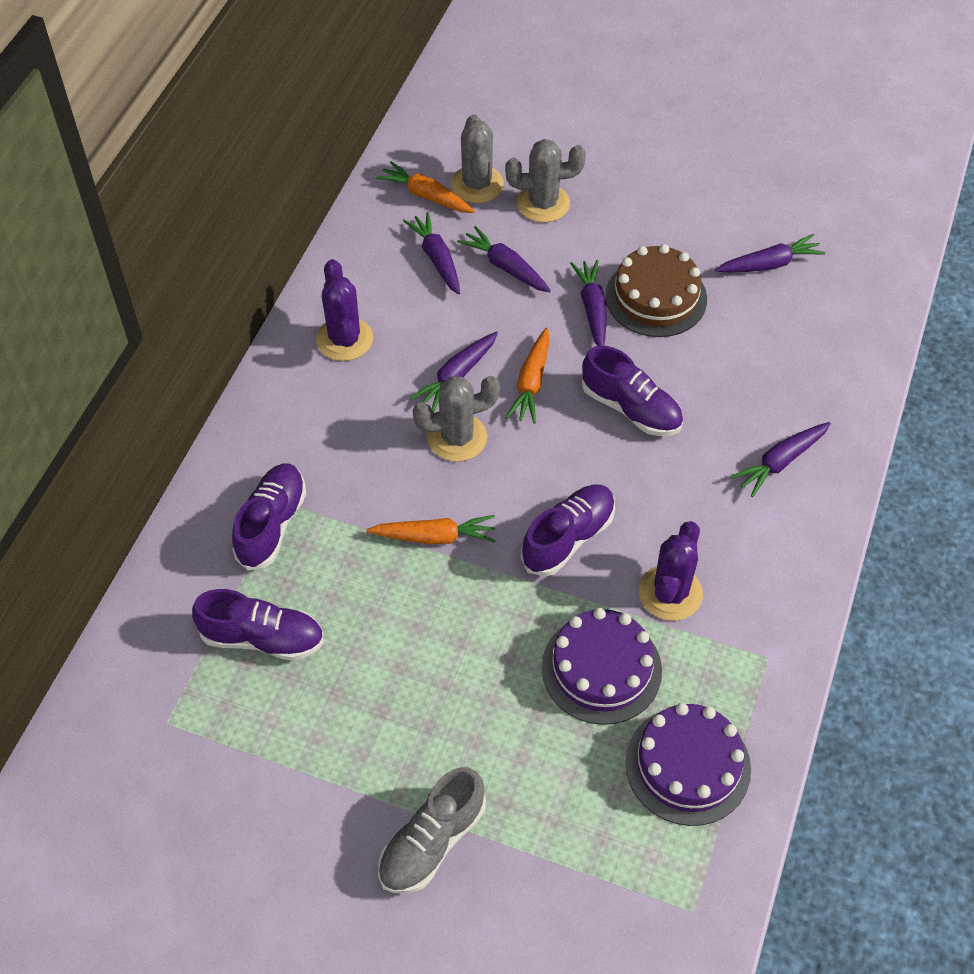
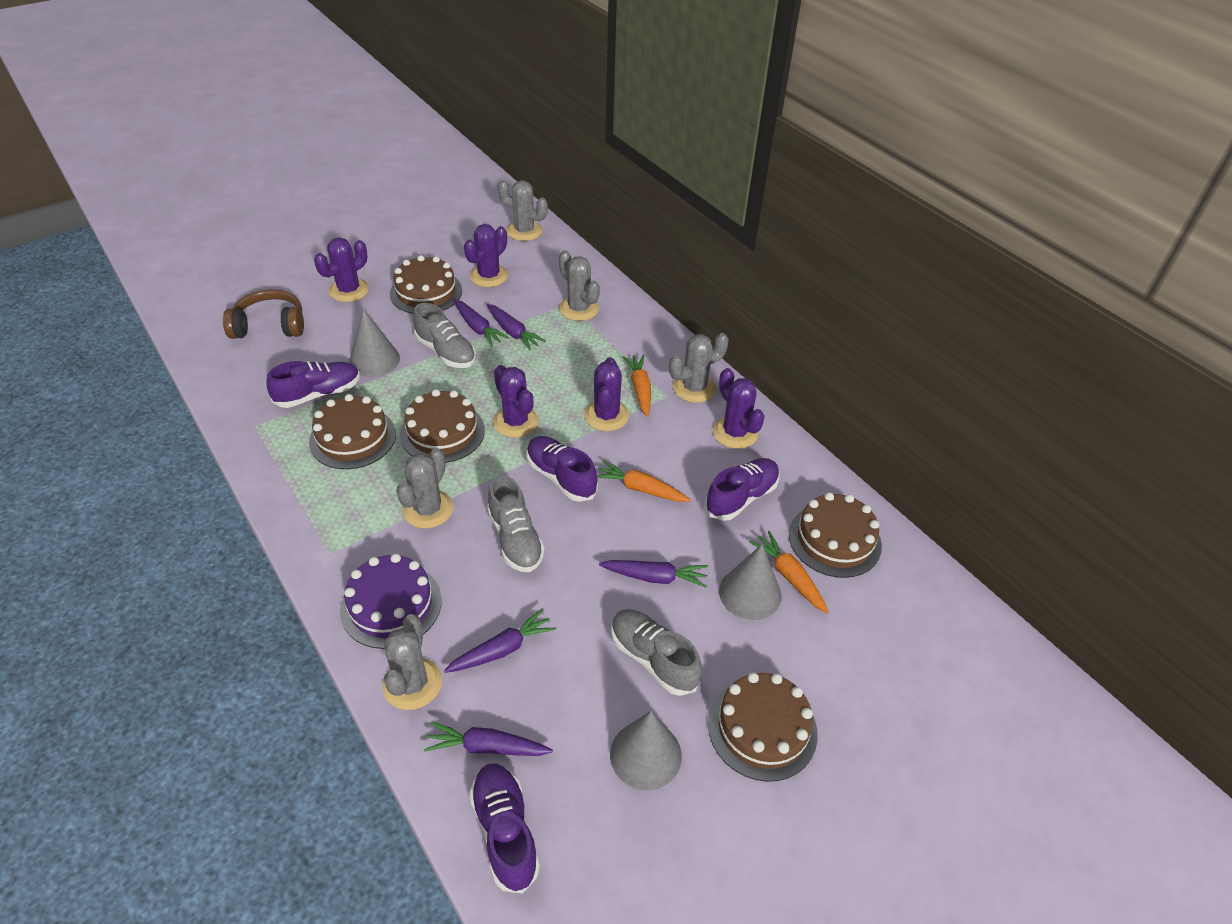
brown cake: [605,244,707,337] = 1 -> [309,394,396,469] [390,255,462,314] [400,389,485,463] [708,672,818,782] [789,492,882,578] = 5
brown headphones: none = 0 -> [223,289,304,339] = 1
grey cactus: [413,376,500,462] [451,114,504,203] [505,139,586,223] = 3 -> [382,614,442,710] [396,448,453,528] [498,180,548,241] [559,250,600,321] [669,333,729,403] = 5
grey cone: none = 0 -> [349,309,400,377] [610,711,682,790] [719,544,781,620] = 3
grey shoe: [378,767,486,893] = 1 -> [413,303,476,368] [487,475,545,572] [611,609,702,696] = 3
purple cactus: [316,259,373,361] [639,521,703,621] = 2 -> [314,237,369,302] [464,224,508,287] [493,365,539,438] [584,357,629,431] [713,368,765,449] = 5
purple cake: [542,608,662,725] [625,703,751,826] = 2 -> [340,553,442,649] = 1
purple carrot: [403,212,460,295] [410,332,498,413] [457,226,551,293] [570,260,607,346] [715,234,825,273] [731,422,831,497] = 6 -> [424,722,553,756] [444,609,556,673] [454,299,509,347] [487,304,546,351] [599,560,708,588] = 5

